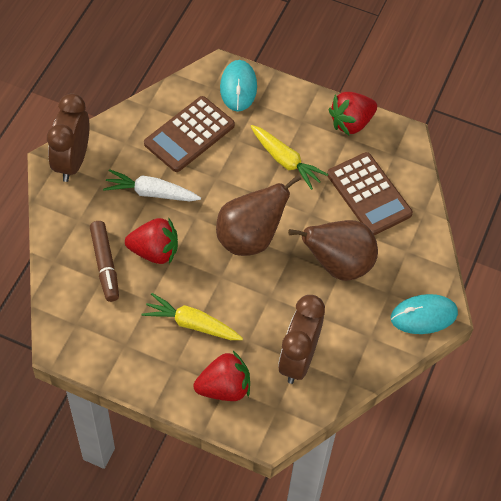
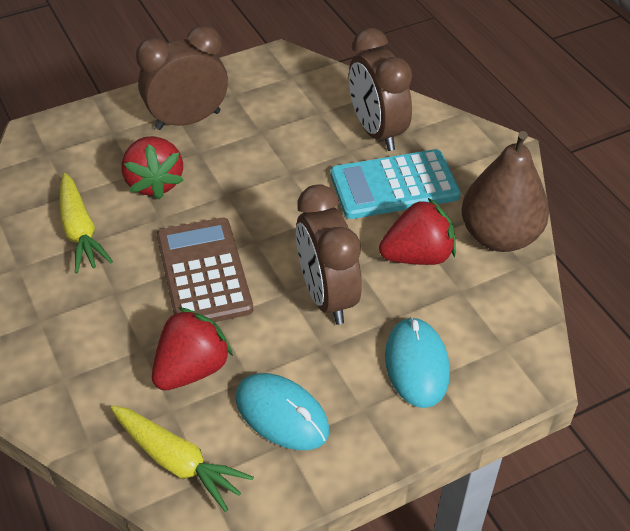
brown calculator: [144,96,235,172] [327,152,413,235] = 2 -> [157,218,253,322] = 1
brown clock: [47,93,89,182] [278,295,325,384] = 2 -> [136,25,228,130] [296,184,362,325] [349,28,412,151] = 3
brown marker: [90,221,119,302] = 1 -> none = 0
brown pear: [216,175,301,256] [288,220,378,281] = 2 -> [461,131,549,252] = 1
turquoise calculator: none = 0 -> [330,149,461,219] = 1
white carrot: [103,169,201,201] = 1 -> none = 0

